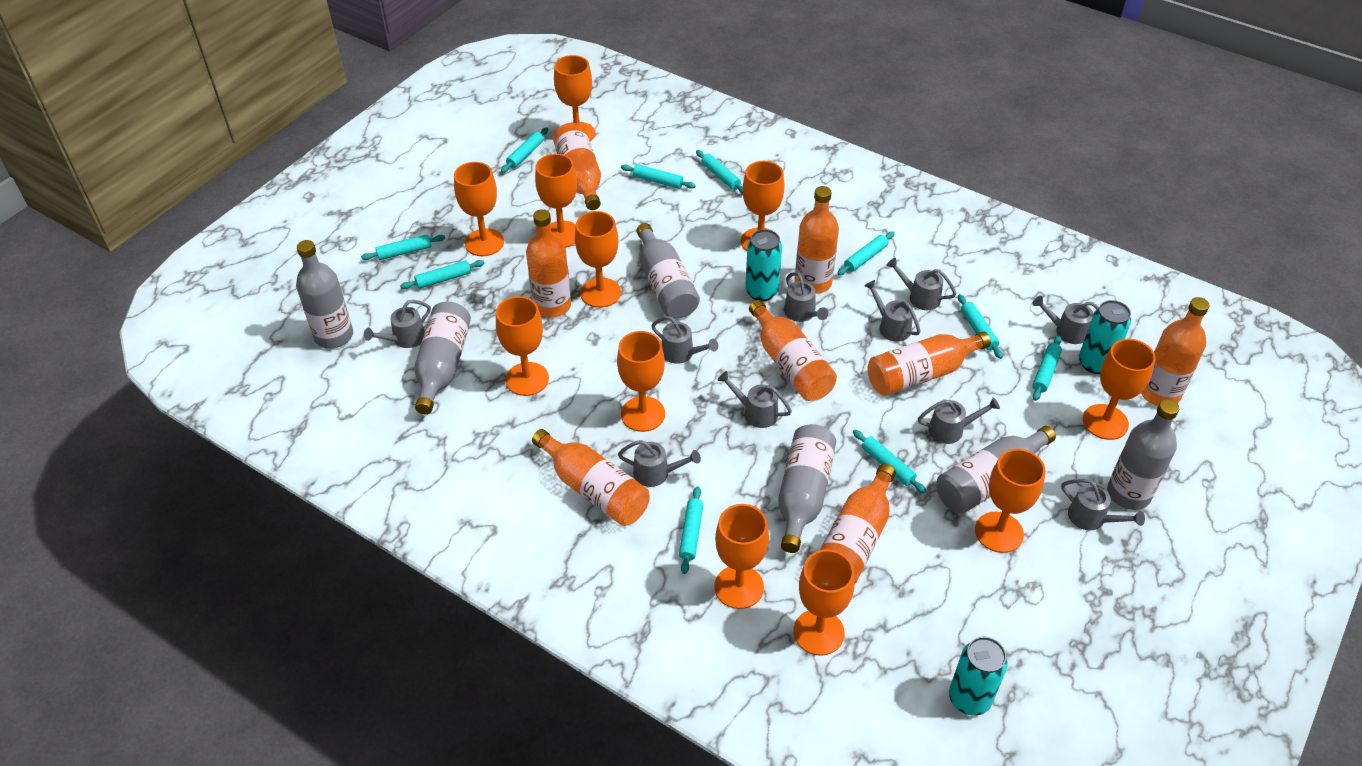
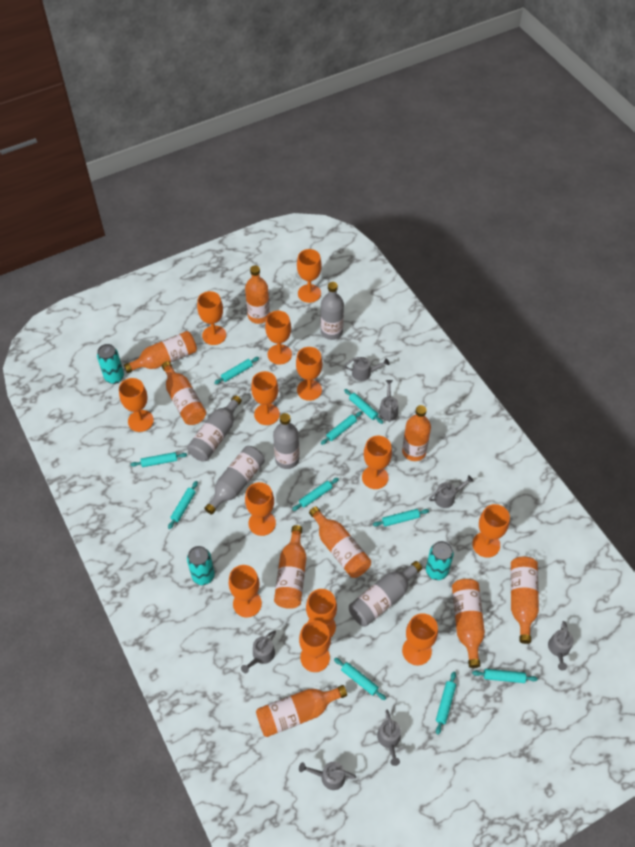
grey bottle: [296,240,353,349] [414,302,471,414] [636,223,700,319] [778,424,836,553] [937,426,1056,514] [1107,399,1179,510] = 6 -> [187,395,242,461] [204,446,265,515] [273,413,299,469] [320,282,344,340] [349,561,422,627] = 5
grey watering can: [364,300,431,348] [618,440,701,487] [651,316,718,364] [718,371,792,428] [784,272,828,322] [864,280,921,342] [886,258,956,310] [918,397,1000,444] [1032,296,1099,344] [1061,479,1145,530] = 10 -> [241,631,276,673] [299,762,356,790] [344,357,389,381] [377,710,401,766] [379,380,398,422] [429,475,474,508] [548,621,574,670] = 7
orange bottle: [526,209,571,318] [532,429,650,526] [553,123,601,210] [749,300,837,401] [795,186,839,294] [820,464,896,584] [867,332,991,396] [1141,297,1210,406] = 8 -> [124,331,197,373] [162,361,206,425] [245,265,270,324] [256,685,347,737] [274,525,306,609] [309,506,371,578] [402,405,431,461] [452,579,485,668] [511,557,539,644] = 9
orange goblet: [454,162,504,256] [496,296,549,396] [535,154,577,248] [554,55,595,141] [575,211,621,308] [617,331,665,432] [714,504,769,609] [741,161,785,251] [793,549,855,656] [975,449,1045,553] [1083,339,1156,440] = 11 -> [119,378,154,432] [197,291,226,345] [229,565,262,617] [245,482,276,536] [251,371,280,425] [265,311,292,364] [296,347,322,401] [297,249,322,303] [299,620,331,672] [306,589,337,637] [362,436,392,489] [402,613,438,666] [472,504,510,558] = 13

